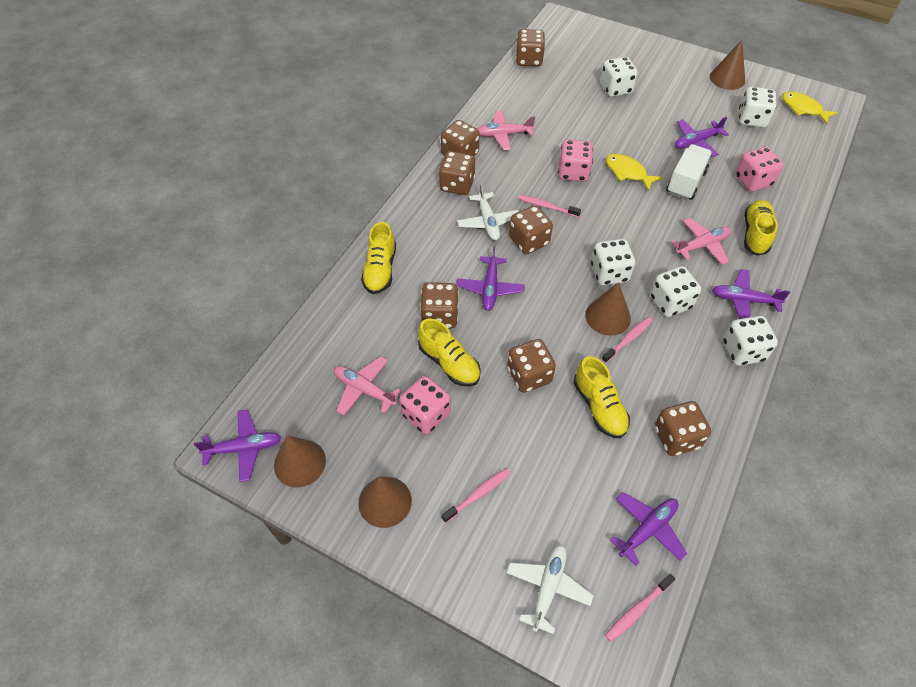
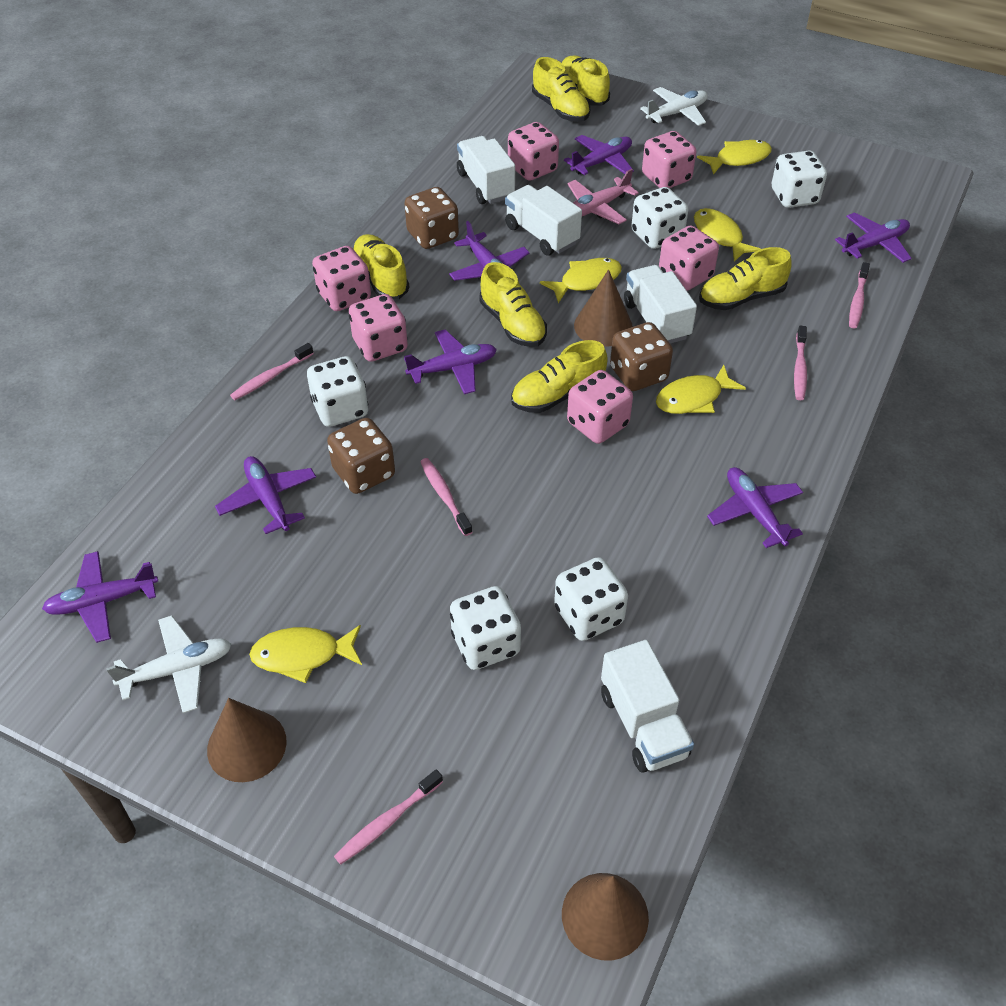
brown cone: [274,435,326,488] [358,476,412,528] [585,282,631,336] [710,40,745,90] = 4 -> [207,698,287,782] [562,873,649,961] [574,270,633,347] = 3
brown dice: [420,282,459,328] [439,151,475,195] [441,120,480,156] [507,339,556,393] [509,205,553,254] [516,29,545,67] [654,401,711,456] = 7 -> [327,418,395,494] [404,187,459,249] [610,322,673,391] = 3
pink dice: [399,376,451,434] [558,139,593,182] [735,147,784,192] = 3 -> [312,246,371,311] [349,294,408,362] [508,122,559,181] [567,370,633,444] [642,131,696,188] [659,225,719,291] = 6
pink plane: [334,356,402,416] [477,111,535,150] [671,218,731,265] = 3 -> [568,169,639,224] = 1
pink toothbrush: [441,468,511,523] [518,195,581,217] [602,317,653,363] [605,574,675,642] = 4 -> [230,343,314,400] [334,769,443,865] [420,458,472,536] [794,326,807,400] [849,262,870,329] = 5
purple plane: [194,409,281,482] [456,246,525,311] [610,492,687,566] [675,117,729,157] [712,269,790,319] = 5 -> [42,551,158,643] [215,456,316,534] [404,329,497,394] [449,221,530,281] [564,135,634,175] [707,467,803,548] [835,212,911,263] = 7
white truck: [666,144,712,200] = 1 -> [457,136,515,204] [505,185,582,256] [601,640,694,773] [624,265,697,344] = 4
yellow fish: [606,153,662,191] [782,91,838,124] = 2 -> [249,625,362,683] [540,258,622,303] [656,365,746,414] [694,208,761,262] [697,140,772,175] = 5
yellow shoe: [361,222,396,294] [418,318,481,386] [574,356,630,438] [744,200,778,256] = 4 -> [353,234,409,299] [479,262,547,347] [511,340,608,413] [532,57,590,122] [562,55,610,106] [699,247,792,310] = 6

